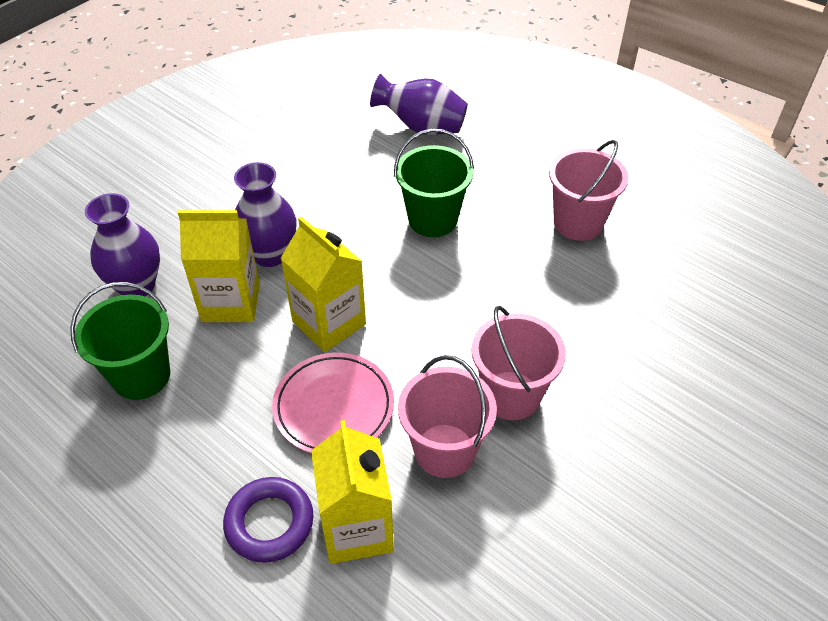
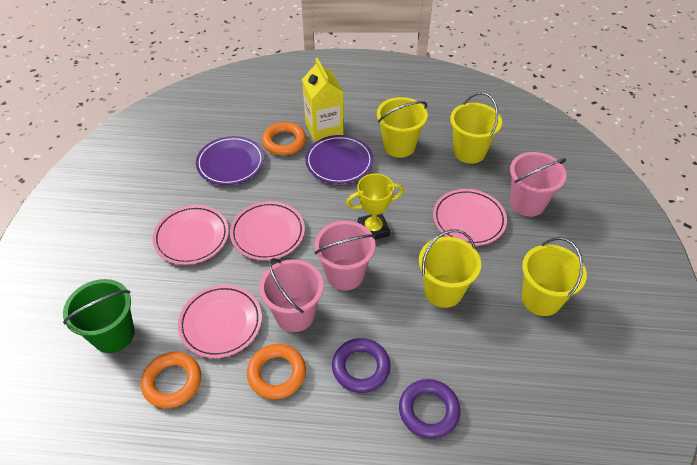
green bucket: [70,282,170,400] [394,129,474,237] = 2 -> [63,279,135,353] = 1
orange ring: none = 0 -> [141,352,201,408] [247,344,306,399] [262,122,306,155] = 3
pink plate: [272,353,394,453] = 1 -> [153,205,229,265] [178,285,262,358] [230,201,305,260] [433,189,507,246] = 4
purple plate: none = 0 -> [196,136,264,185] [305,135,373,184] = 2
purple ring: [223,477,313,563] = 1 -> [332,338,391,393] [399,379,461,439] = 2
purple vase: [85,193,160,296] [234,162,296,267] [370,74,468,135] = 3 -> none = 0
yellow bucket: none = 0 -> [377,97,428,158] [419,229,481,308] [450,92,502,164] [522,237,587,316] = 4
yellow carton: [178,210,260,322] [280,217,366,352] [311,420,394,564] = 3 -> [302,58,344,142] = 1
yellow trophy: none = 0 -> [346,174,404,240] = 1

